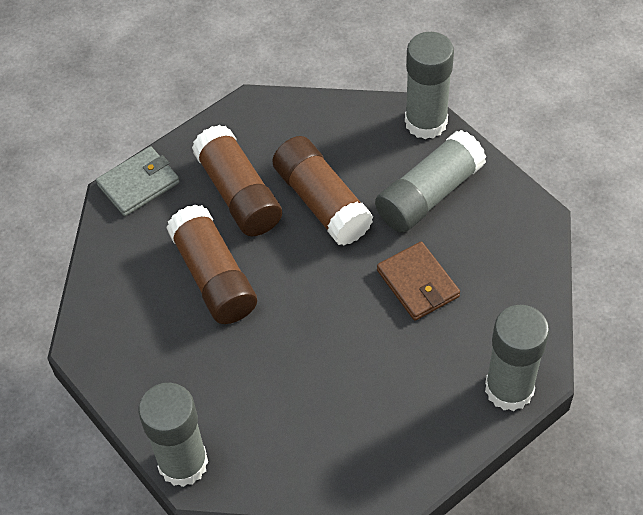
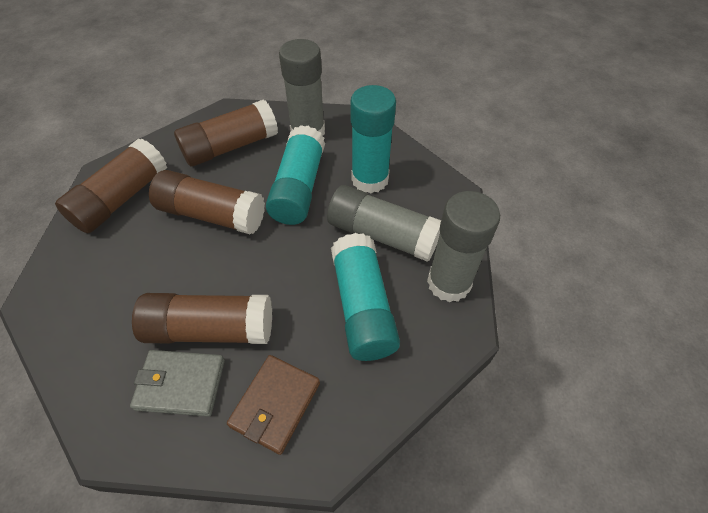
brown glue stick: [166,204,257,324] [192,125,282,236] [272,136,373,246] = 3 -> [55,139,167,233] [132,293,272,344] [149,170,265,234] [174,99,278,167] = 4
grey glue stick: [139,383,208,487] [375,130,486,233] [405,32,454,139] [485,305,549,411] = 4 -> [279,39,325,136] [327,185,441,262] [427,191,500,302] = 3
turquoise glue stick: none = 0 -> [266,125,325,225] [331,233,400,361] [350,85,396,193] = 3

